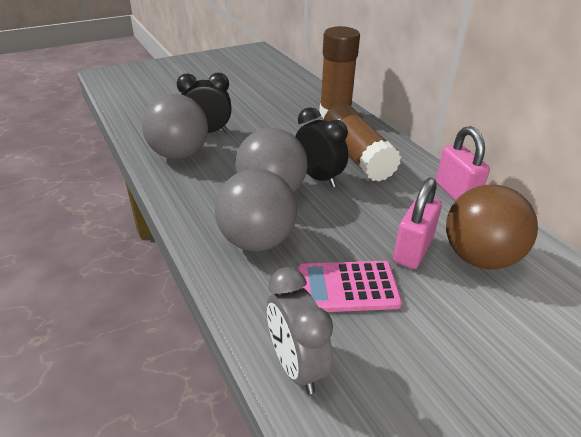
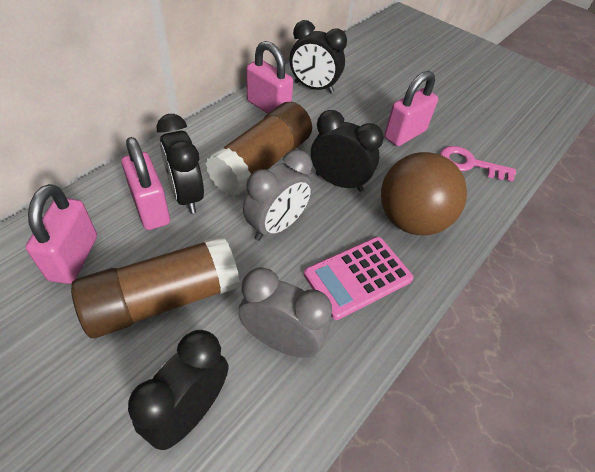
black clock: [177,73,231,133] [295,107,348,187] = 2 -> [128,330,229,450] [157,114,204,214] [290,20,347,93] [311,110,384,192] = 4
grey ball: [142,94,208,159] [215,169,297,251] [235,128,307,193] = 3 -> none = 0
grey clock: [267,267,333,394] = 1 -> [238,267,332,358] [243,150,313,241] = 2
pink key: none = 0 -> [440,146,516,182] = 1
pink padlock: [393,177,442,269] [436,126,490,201] = 2 -> [26,184,97,284] [121,137,170,230] [246,41,293,114] [384,71,438,146] = 4

